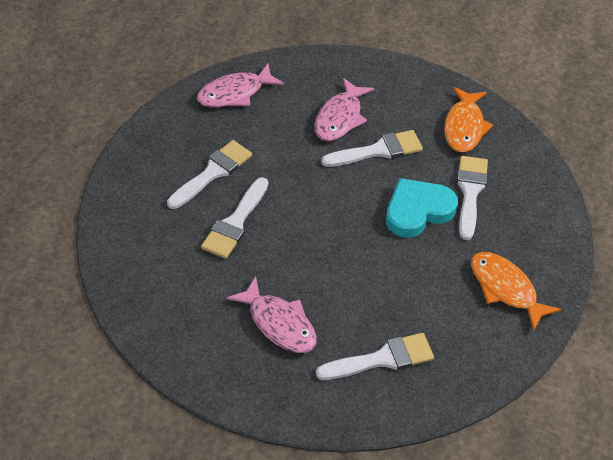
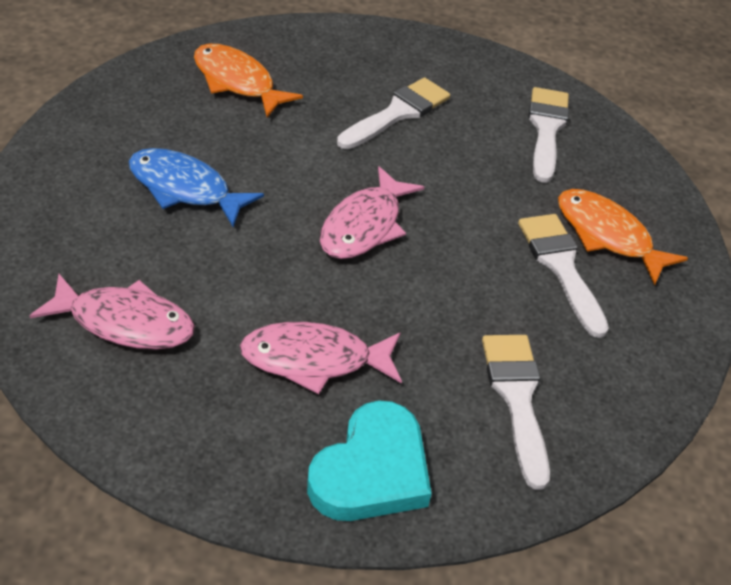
blue fish: none = 0 -> [129,148,264,228] = 1
white brush: [167,140,252,209] [201,177,268,259] [316,333,434,380] [321,130,423,167] [457,156,488,240] = 5 -> [337,77,450,149] [482,335,550,490] [518,214,609,338] [528,87,569,183] = 4

